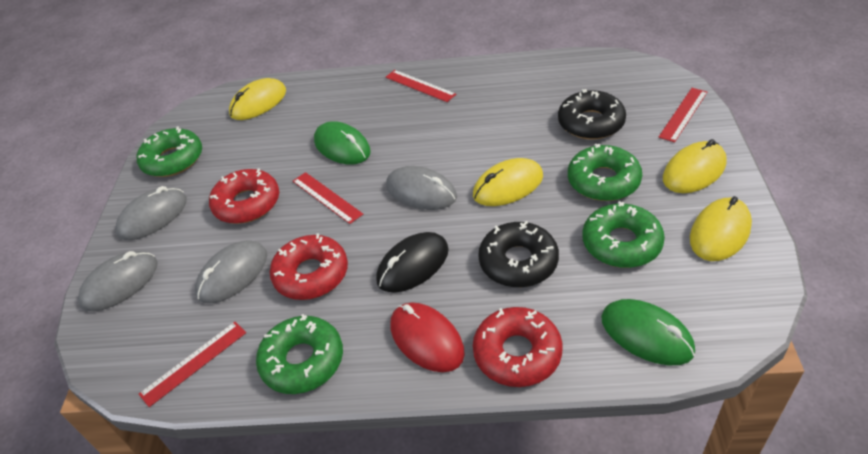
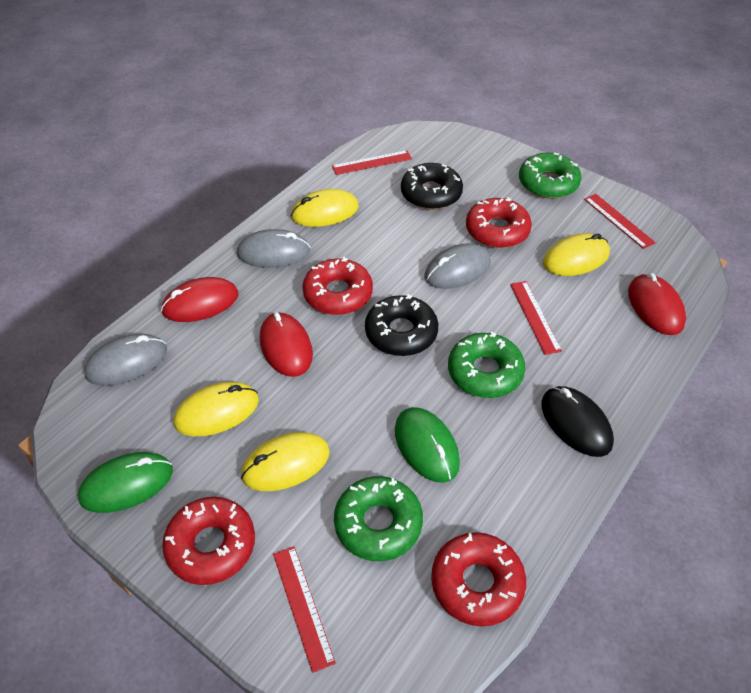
green donut: [137,126,202,177] [256,314,343,394] [568,144,642,201] [582,201,665,268] = 4 -> [334,476,423,561] [448,332,526,398] [519,153,581,199] = 3
grey mouse: [78,251,158,311] [115,186,187,240] [195,240,267,303] [386,166,457,210] = 4 -> [84,334,167,386] [237,229,310,268] [424,243,491,289] = 3
red donut: [209,168,279,224] [270,233,348,300] [473,307,563,387] = 3 -> [162,497,255,585] [302,257,373,315] [431,532,526,627] [466,197,532,248] = 4
red mouse: [391,302,465,372] = 1 -> [161,277,239,322] [260,312,313,377] [628,273,686,335] = 3

